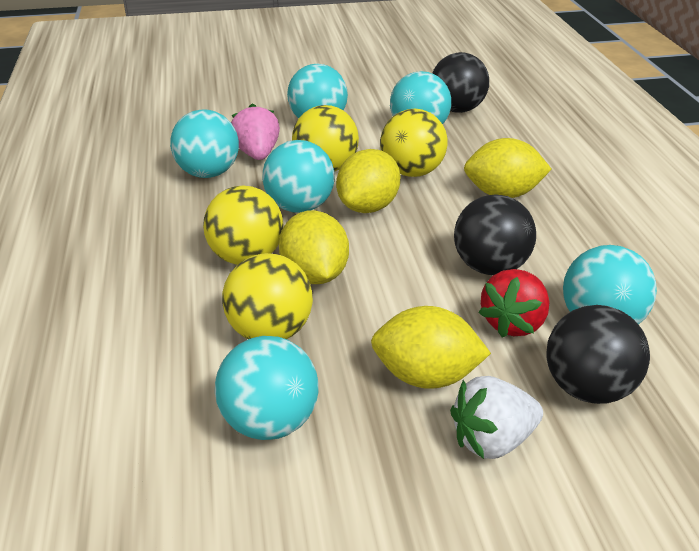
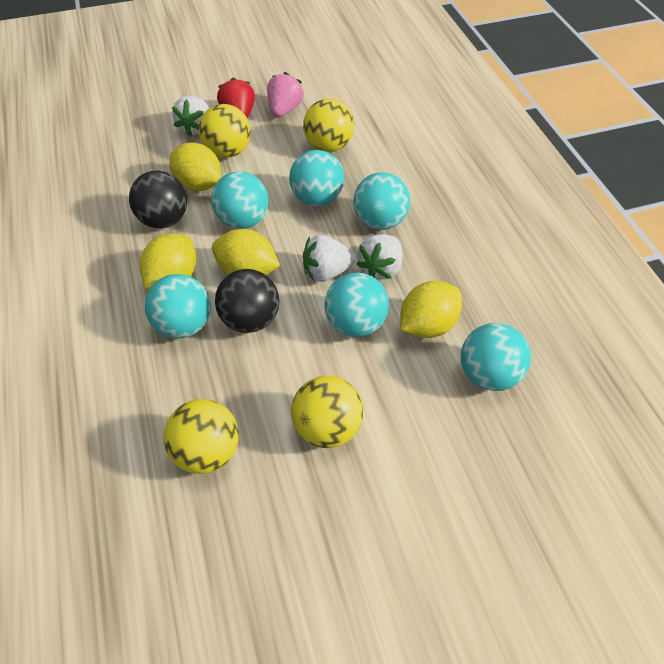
black ball: [432,52,489,113] [454,194,536,275] [546,305,650,404] = 3 -> [129,171,187,228] [215,269,279,333] = 2
white strawberry: [450,376,543,459] = 1 -> [172,96,209,137] [303,235,356,282] [356,234,403,279] = 3

